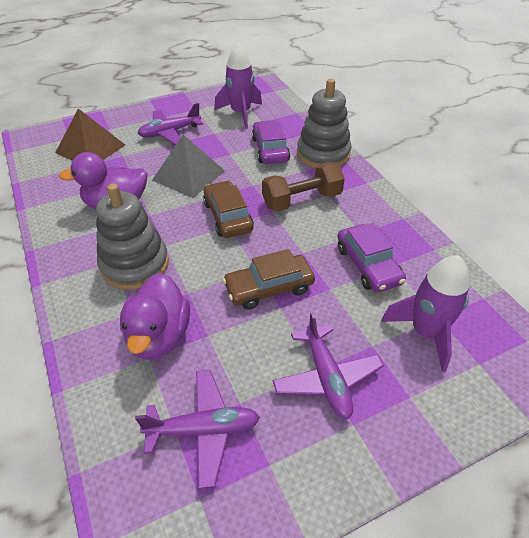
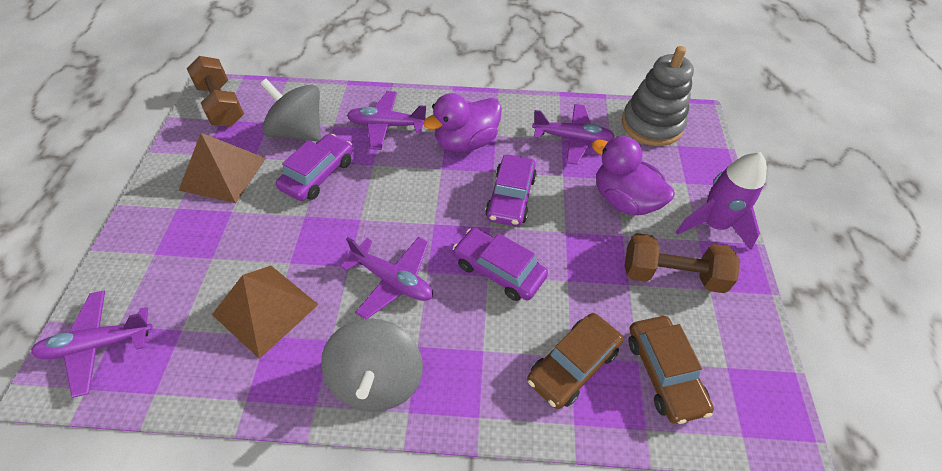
brown dumbbell: [262,162,345,212] = 1 -> [187,56,244,127] [625,233,740,293] = 2
brown pyramid: [55,108,125,161] = 1 -> [178,133,266,203] [212,266,319,359] = 2
grey pyramid: [152,134,225,198] = 1 -> none = 0
grey spinning top: none = 0 -> [260,79,321,141] [321,319,423,412] = 2
grey stacking toy: [96,183,169,290] [297,79,352,168] = 2 -> [622,46,694,146] = 1
purple car: [252,120,290,164] [337,223,406,292] = 2 -> [276,134,353,201] [453,228,548,301] [485,155,537,227] = 3
purple plane: [135,370,260,489] [137,103,203,145] [273,312,384,419] = 3 -> [31,291,153,398] [341,237,433,319] [347,91,426,150] [532,104,615,165] = 4
purple rocket: [214,43,262,129] [381,255,470,372] = 2 -> [676,152,767,250] = 1

